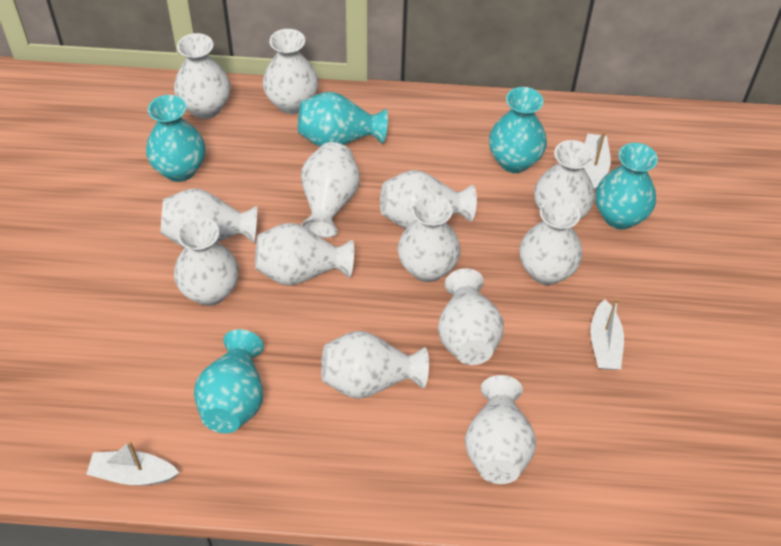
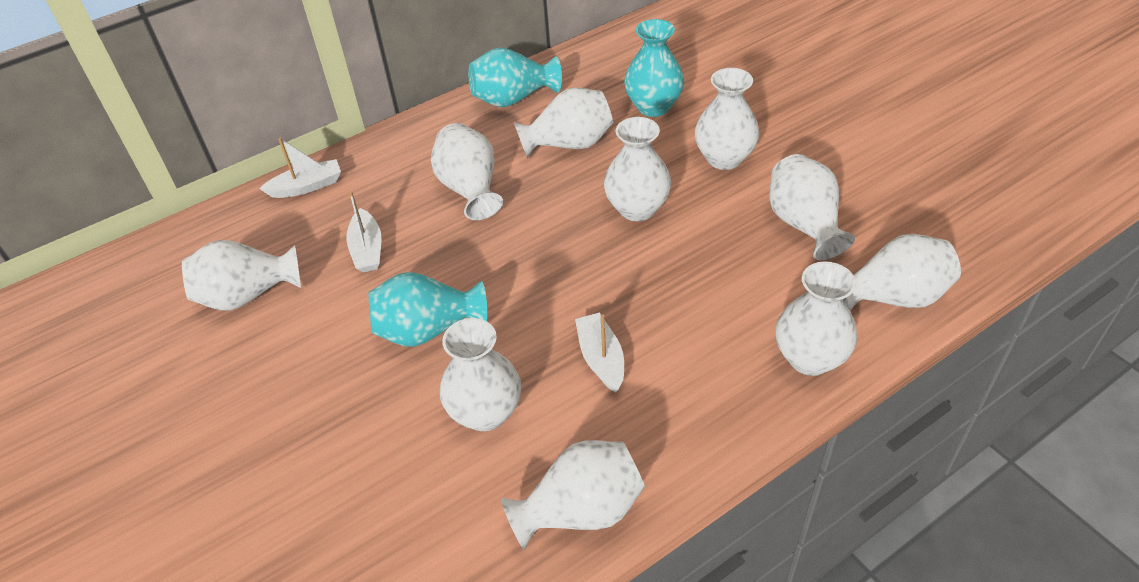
turquoise vase: [146,95,205,182] [194,329,264,433] [298,92,388,147] [489,87,547,173] [595,143,658,230] = 5 -> [368,272,487,347] [468,47,562,107] [624,19,684,117] = 3
white vase: [160,188,257,248] [174,33,230,119] [174,217,238,306] [255,223,354,286] [263,29,318,114] [301,142,360,238] [321,331,429,399] [380,170,477,229] [398,194,460,282] [438,268,504,365] [465,375,536,484] [520,197,582,285] [534,140,595,219] = 13 -> [182,240,301,311] [431,123,503,220] [440,318,521,431] [501,440,645,550] [514,87,613,158] [604,117,671,221] [695,68,759,170] [769,154,855,260] [776,261,857,376] [843,234,961,311] = 10

